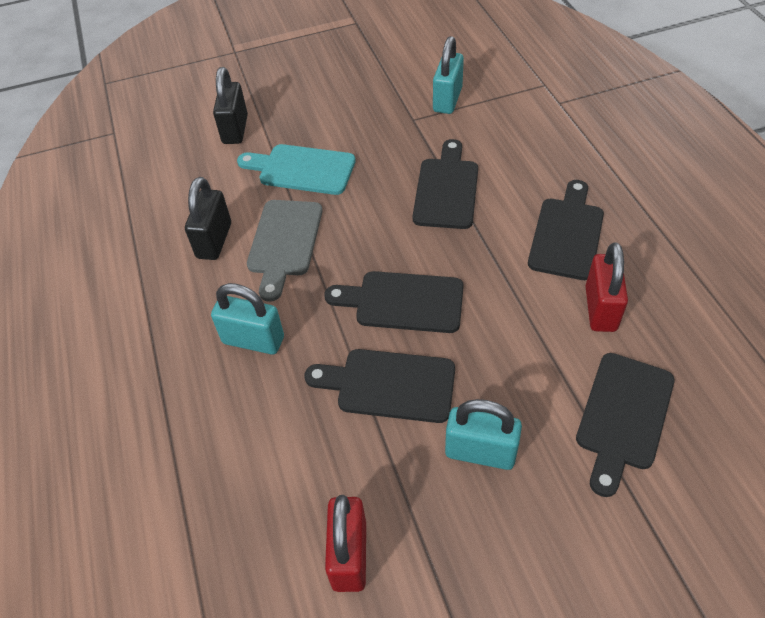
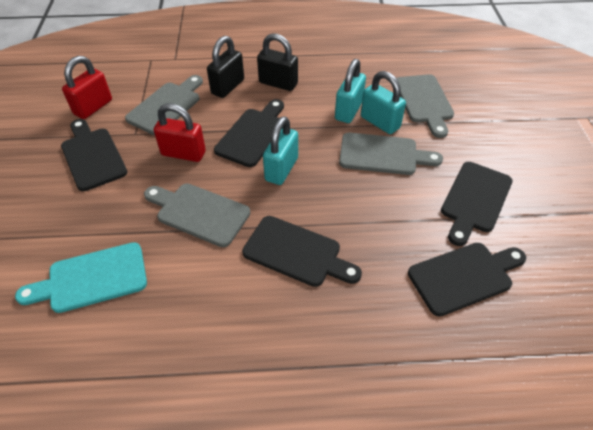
grey cutting board: [247,200,323,302] = 1 -> [125,75,203,135] [144,183,250,247] [339,133,443,175] [396,74,454,138] = 4

